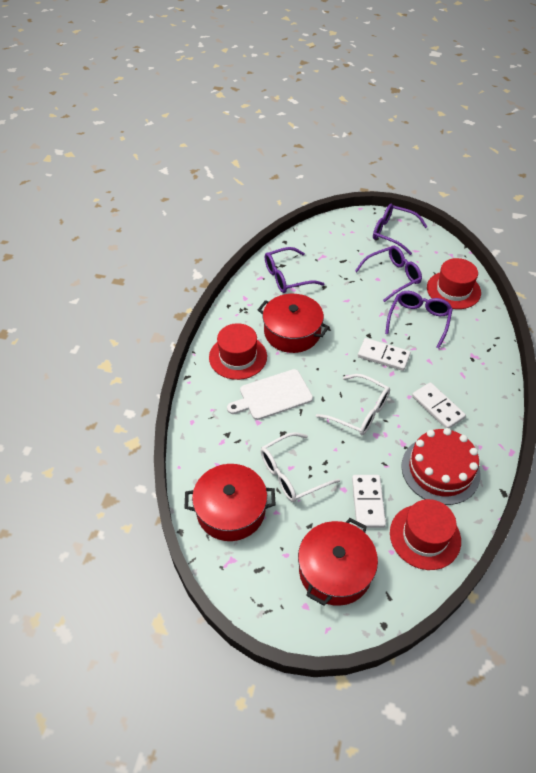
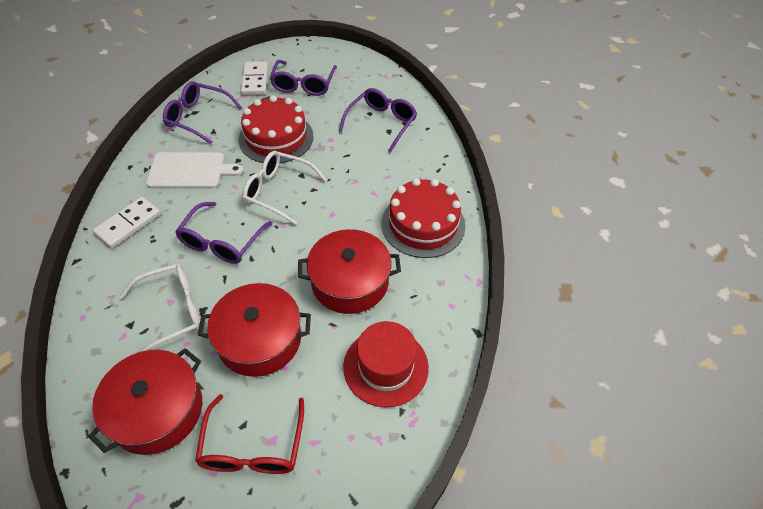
red cake: [401,428,481,505] = 1 -> [238,95,313,164] [382,178,465,258] = 2
red glasses: none = 0 -> [195,394,304,474] = 1
red hat: [209,323,267,380] [390,499,461,570] [427,258,481,309] = 3 -> [343,321,429,408] = 1
white domino: [352,475,386,528] [358,338,411,371] [412,382,466,428] = 3 -> [92,197,161,248] [241,61,268,95] = 2

